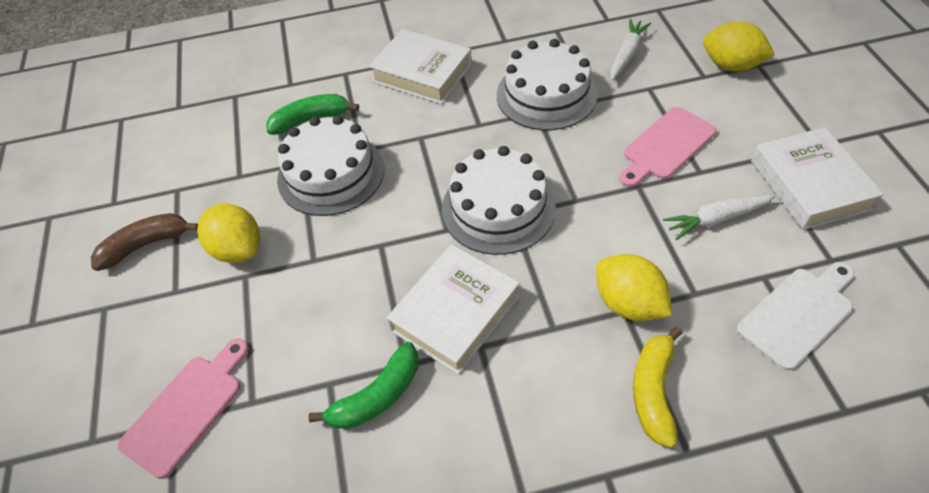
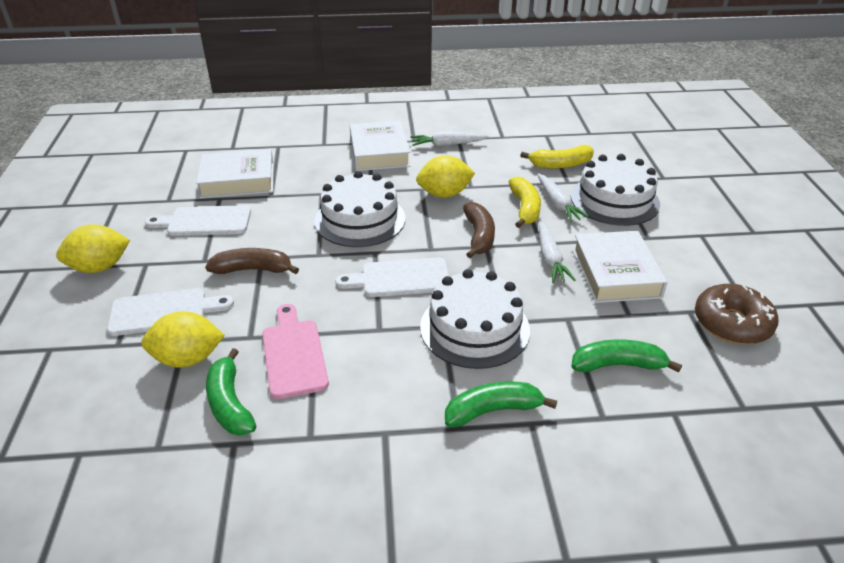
brown banana: [91,213,198,271] = 1 -> [205,248,299,274] [463,202,495,259] = 2
brown donut: none = 0 -> [695,284,778,344] = 1
green banana: [267,94,359,135] [309,342,418,429] = 2 -> [206,348,256,436] [445,381,557,427] [572,339,682,372] = 3
pink cutting board: [118,339,249,479] [619,107,716,187] = 2 -> [262,304,329,399] = 1
white carrot: [610,19,651,81] [663,194,776,240] = 2 -> [410,131,489,146] [537,173,589,222] [539,221,576,283] = 3
white cutting board: [736,262,854,371] = 1 -> [107,288,234,336] [145,205,251,236] [335,258,449,297] = 3
yellow banana: [633,327,682,448] = 1 -> [509,177,541,228] [520,145,594,169] = 2

